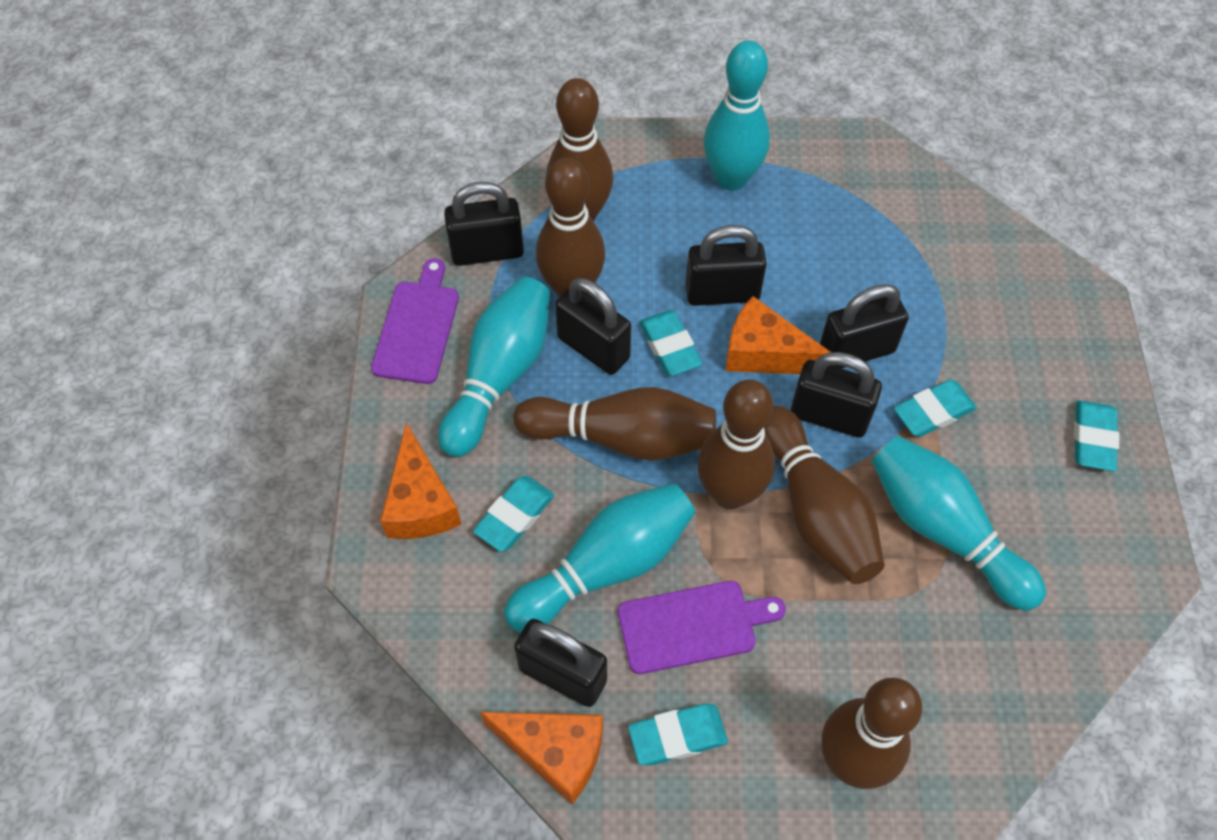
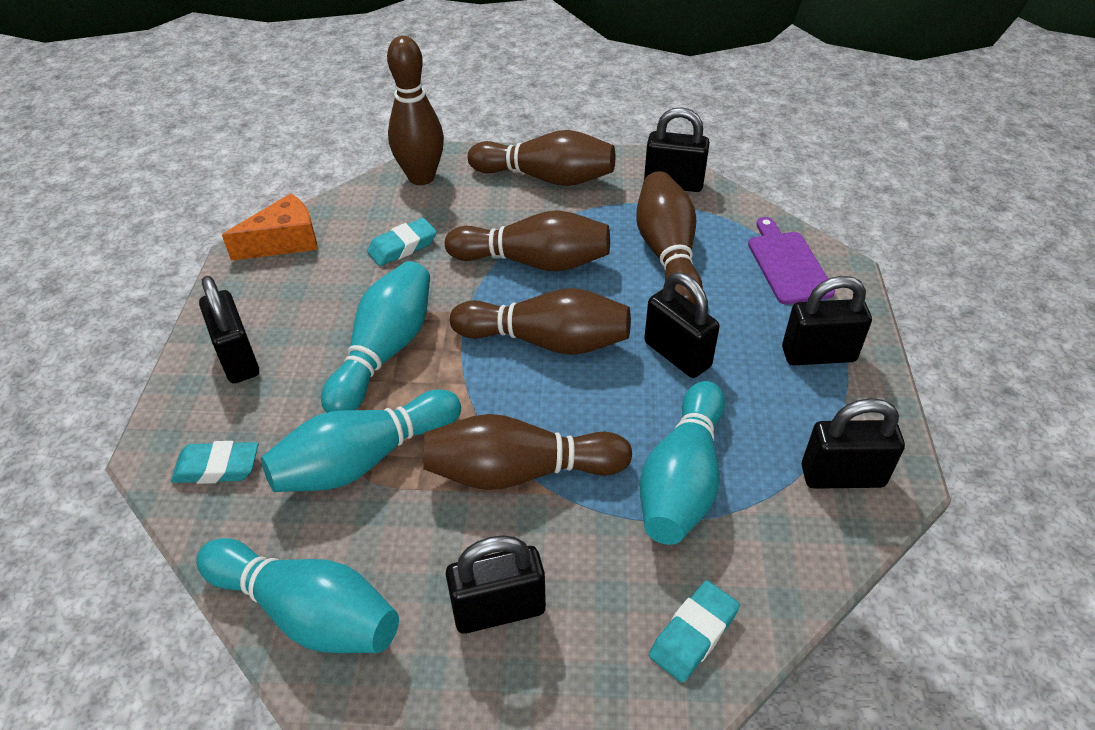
orange cheese: [380,423,462,539] [480,712,603,805] [726,296,830,374] = 3 -> [222,193,318,261] = 1
purple cutting board: [371,258,459,384] [618,581,786,674] = 2 -> [748,217,835,304] = 1
turquoise eraser: [473,476,555,552] [628,704,728,765] [639,310,702,376] [894,380,977,437] [1074,401,1119,471] = 5 -> [171,441,258,484] [367,218,437,266] [649,581,740,682] = 3

